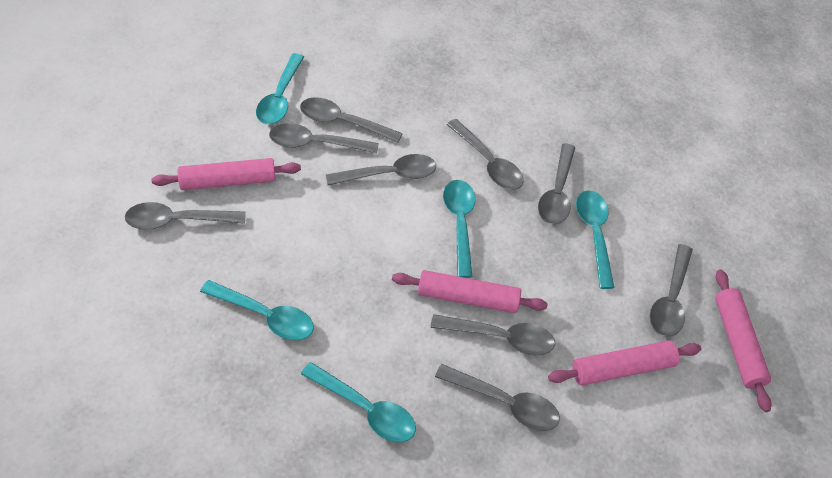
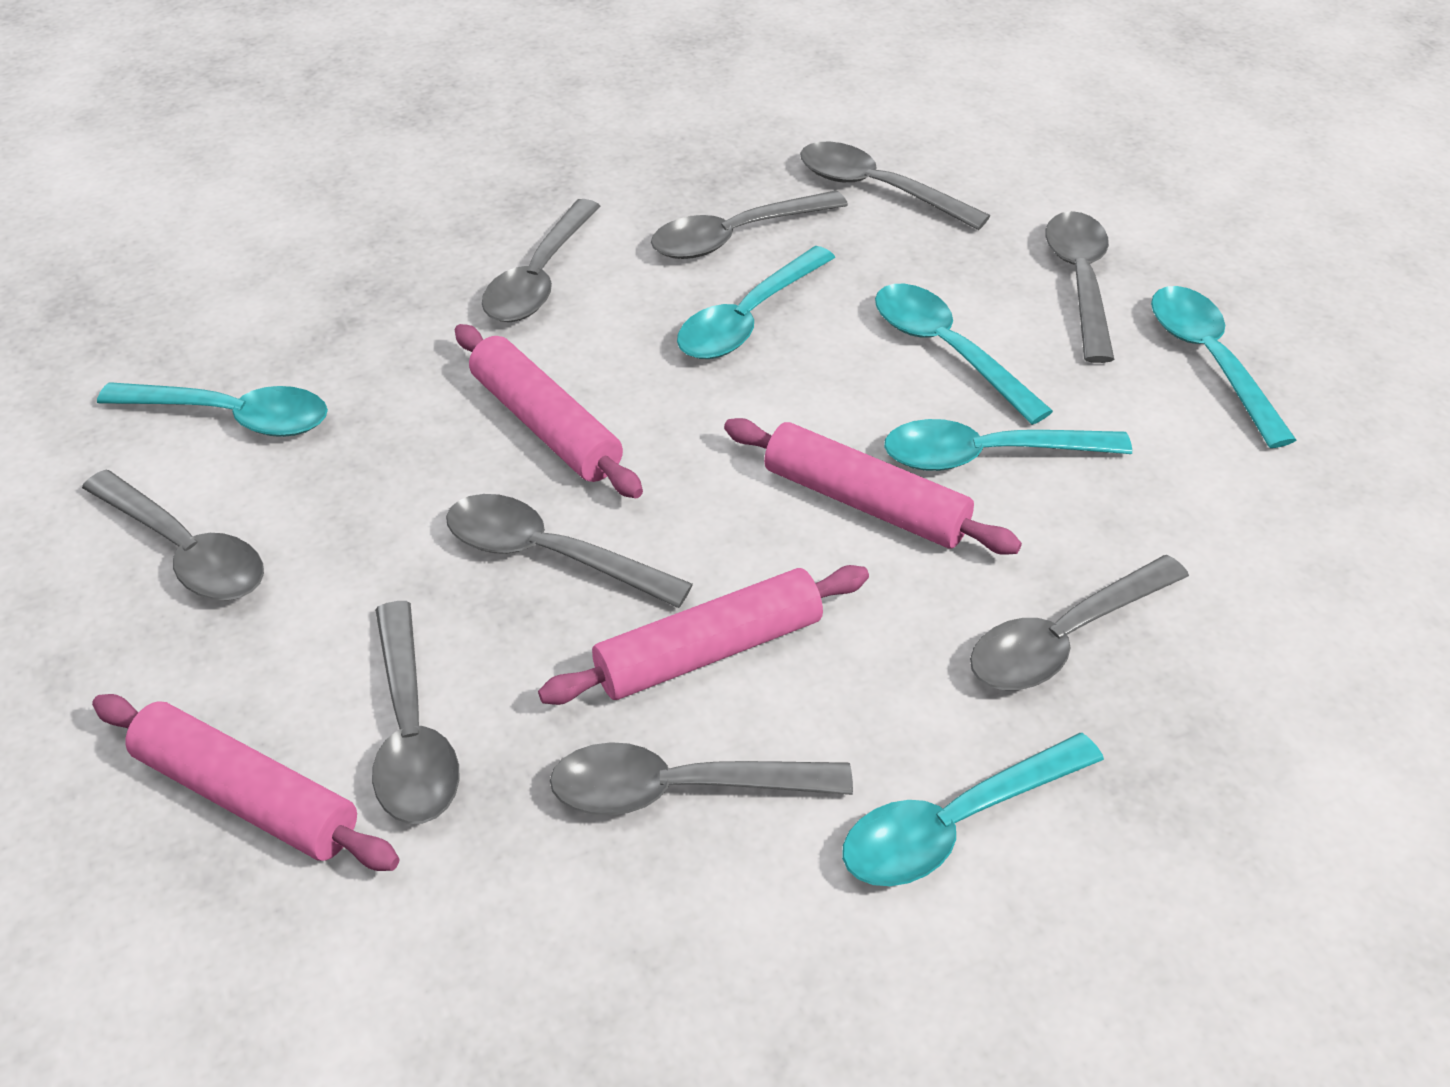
turquoise spoon: [200,280,314,341] [256,53,304,124] [301,362,416,442] [443,180,475,278] [576,190,614,289] = 5 -> [97,382,328,437] [677,246,835,359] [842,733,1104,886] [875,284,1053,425] [884,419,1132,471] [1151,286,1296,448] = 6

